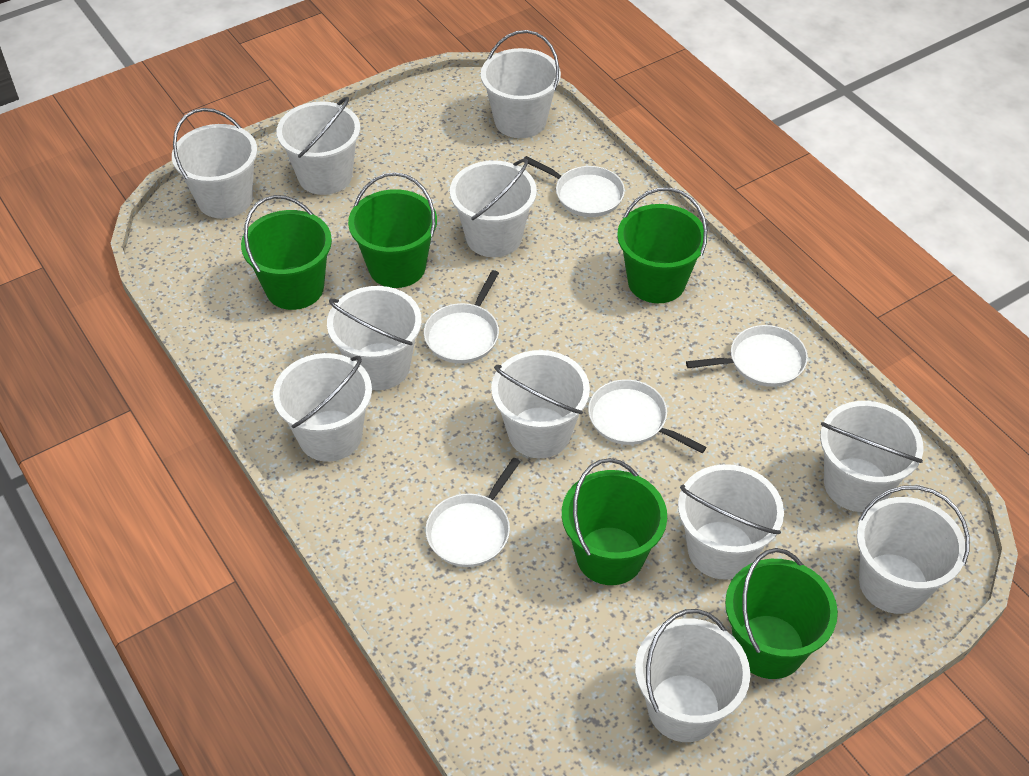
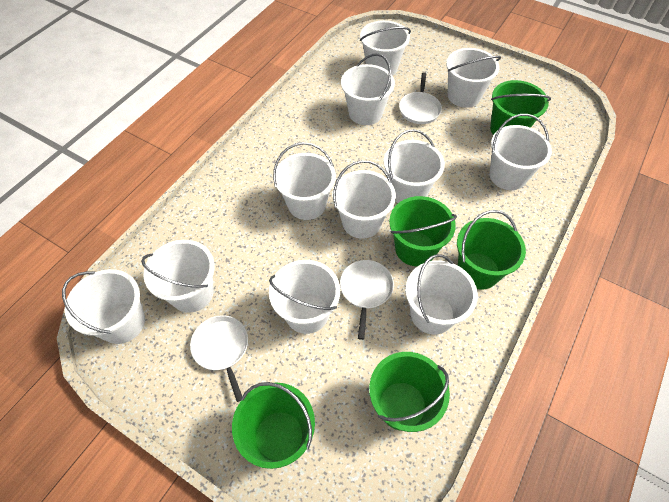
white pan: [424,270,499,364] [426,458,520,567] [524,156,625,217] [588,379,706,453] [686,325,808,387] = 5 -> [190,315,248,402] [340,260,394,340] [399,72,442,124] = 3

